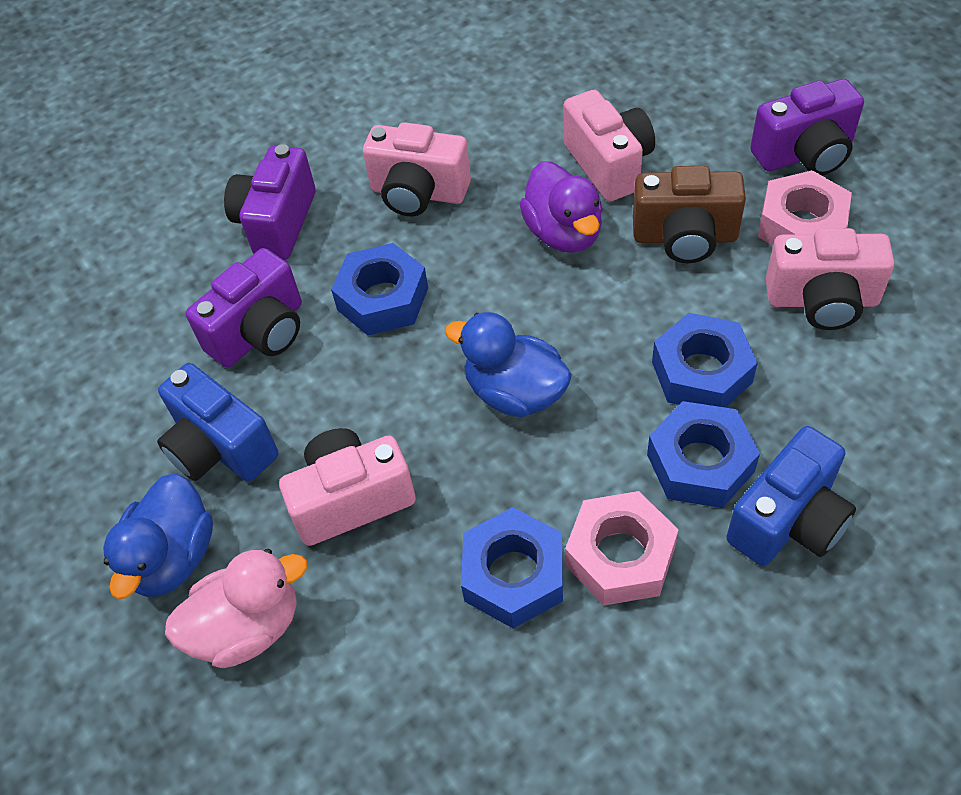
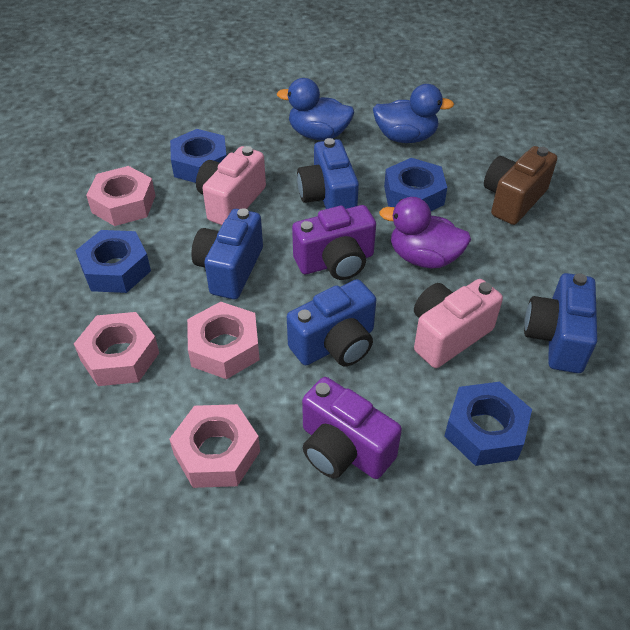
blue camera: [157,363,278,482] [726,426,856,566] = 2 -> [191,208,263,299] [287,279,376,366] [297,138,359,209] [524,273,597,373] = 4
pink camera: [279,428,416,546] [363,122,471,216] [564,90,655,202] [766,228,894,330] = 4 -> [196,146,266,225] [414,279,503,368] = 2
pink duck: [165,549,308,668] = 1 -> none = 0
pink nut: [565,491,679,606] [758,170,852,246] = 2 -> [74,312,159,386] [86,166,156,226] [169,404,260,488] [187,302,260,379] = 4
purple camera: [186,248,302,368] [224,144,316,260] [750,79,864,176] = 3 -> [292,205,376,280] [302,377,402,479] = 2

